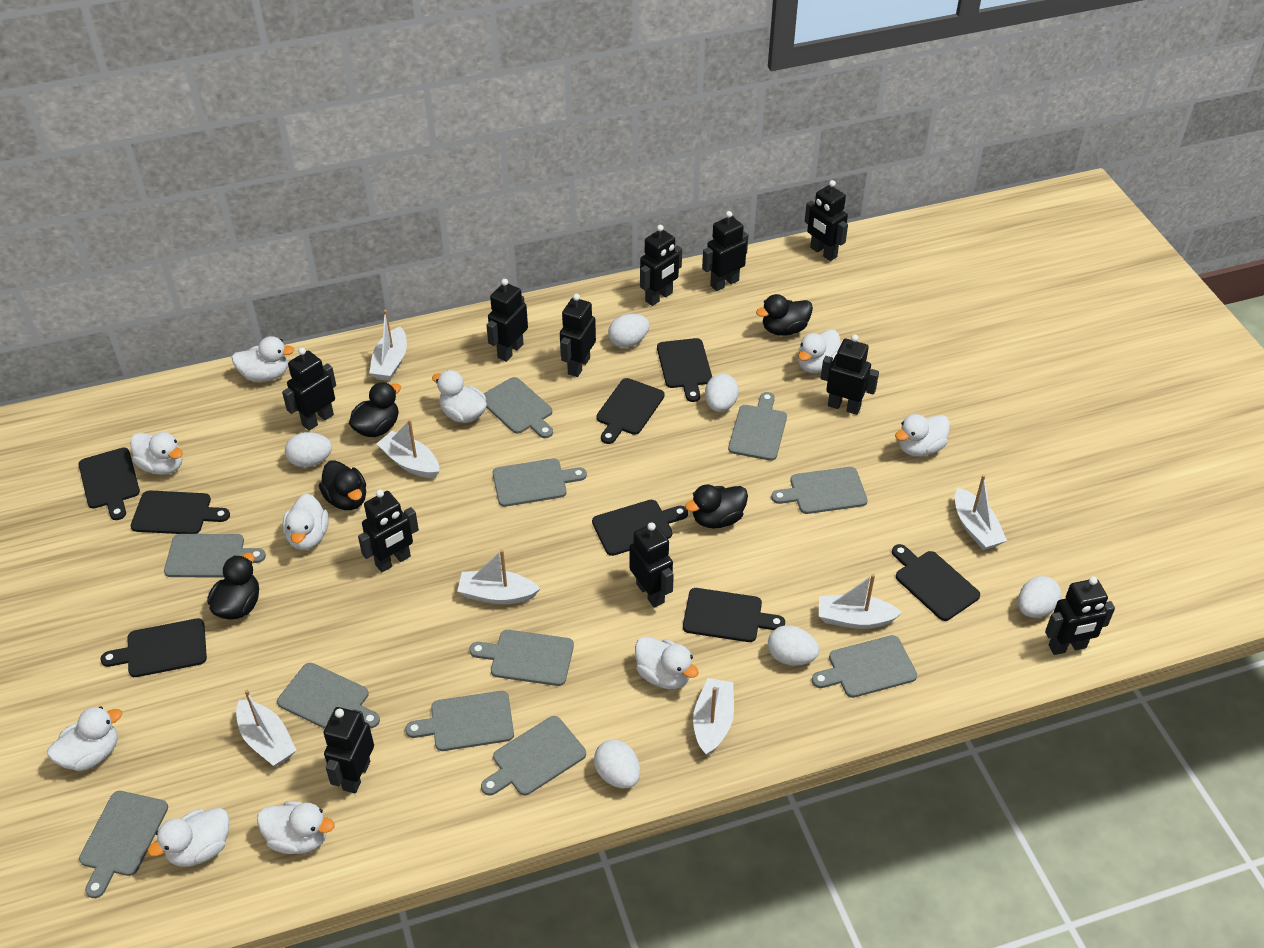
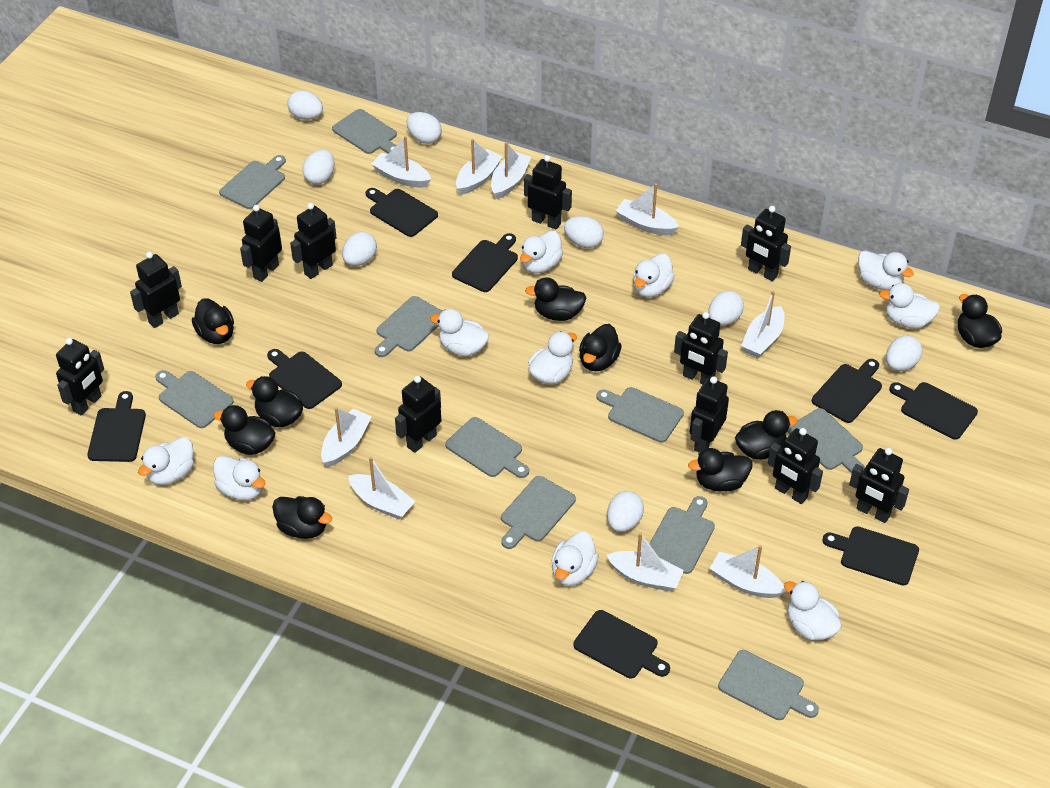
black duck: [207,553,259,619] [319,460,366,510] [349,382,401,437] [685,485,748,528] [756,294,813,336] = 5 -> [192,298,234,344] [214,405,275,455] [246,376,303,427] [272,496,332,539] [525,277,587,321] [579,324,622,371] [688,448,752,492] [735,410,798,460] [958,294,1002,348] = 9
grey cutting board: [79,791,168,898] [164,534,266,577] [277,663,380,729] [405,691,514,751] [469,630,574,686] [481,716,586,796] [483,377,553,438] [493,458,587,507] [728,392,787,461] [771,467,868,514] [812,635,917,698] = 11 -> [155,370,234,428] [219,155,286,209] [332,109,397,154] [375,296,442,357] [445,417,529,478] [501,476,576,549] [596,387,684,443] [649,496,715,574] [718,650,819,720] [787,408,865,473] = 10
white boat: [236,690,297,766] [369,310,407,381] [376,420,439,478] [457,549,540,604] [693,678,734,756] [819,574,902,629] [955,475,1007,550] = 7 -> [321,407,372,467] [348,457,416,520] [371,136,431,188] [456,139,503,195] [491,142,531,199] [606,533,684,591] [616,183,679,235] [709,545,786,598] [741,291,784,358] = 9
white egg: [285,432,332,467] [594,740,640,788] [608,314,649,348] [705,374,739,412] [768,625,819,666] [1018,576,1061,618] = 6 -> [287,90,323,120] [302,150,335,184] [342,232,377,266] [407,112,442,144] [564,216,604,248] [607,491,644,532] [708,291,744,326] [886,335,922,371] = 8

